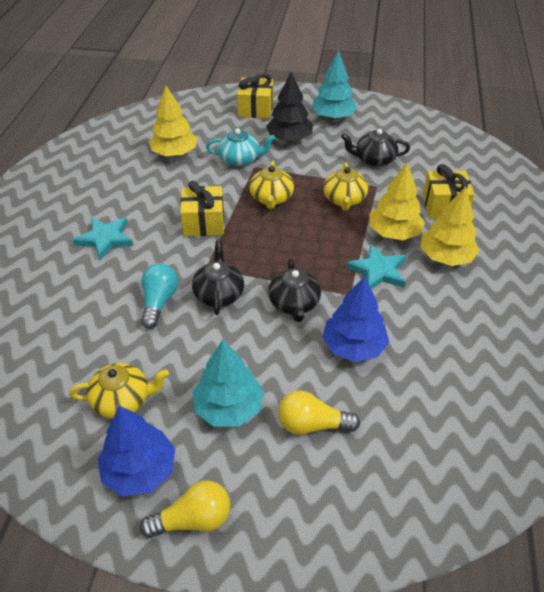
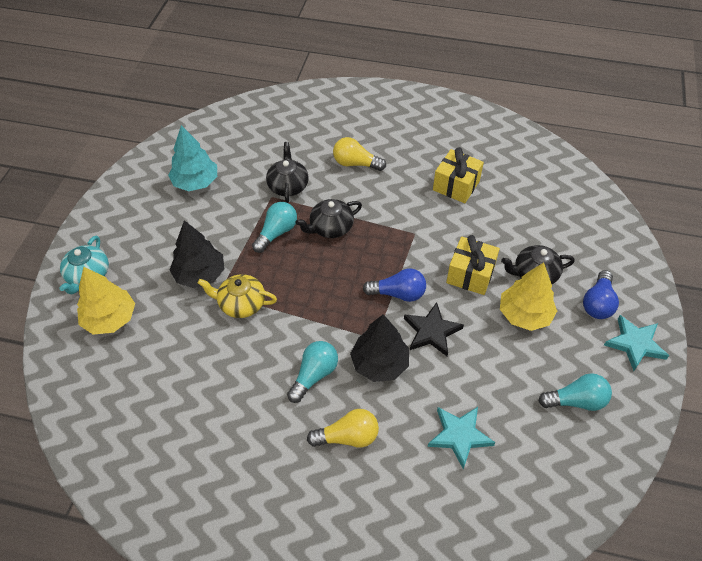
black star: none = 0 -> [404,302,464,356] = 1
black tree: [266,72,313,142] = 1 -> [169,220,224,288] [350,314,409,382] = 2
blue light bulb: none = 0 -> [363,268,426,302] [583,270,619,319] = 2
blue tree: [98,406,175,496] [322,276,389,362] = 2 -> none = 0
turquoise light bulb: [141,263,179,329] = 1 -> [252,202,297,253] [287,341,338,403] [538,373,612,411] = 3
turquoise tree: [193,340,264,427] [312,50,357,120] = 2 -> [168,125,217,191] = 1
yellow gift: [180,181,224,236] [237,74,273,119] [423,164,475,218] = 3 -> [433,147,484,203] [446,235,500,295] = 2
yellow teapot: [69,363,169,419] [249,161,294,209] [323,162,368,211] = 3 -> [198,274,277,318] = 1
yellow tree: [149,86,197,157] [369,163,425,240] [420,186,479,266] = 3 -> [77,267,135,335] [500,263,557,331] = 2

